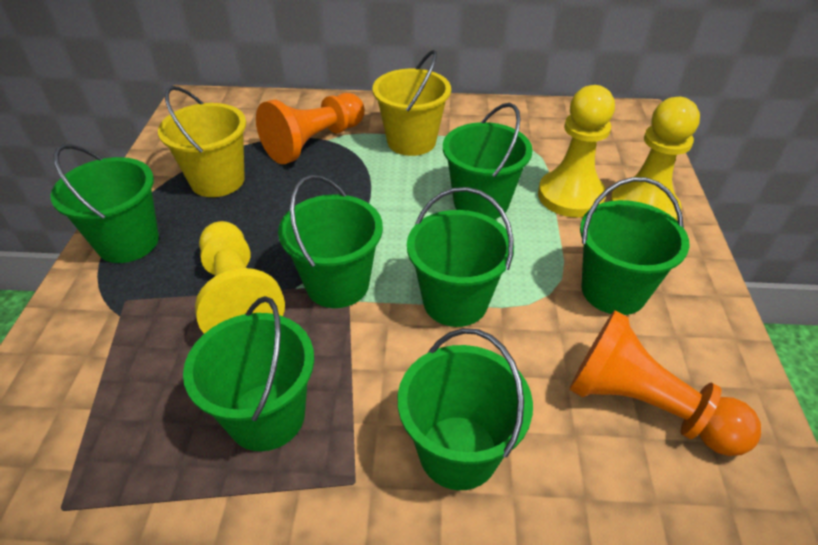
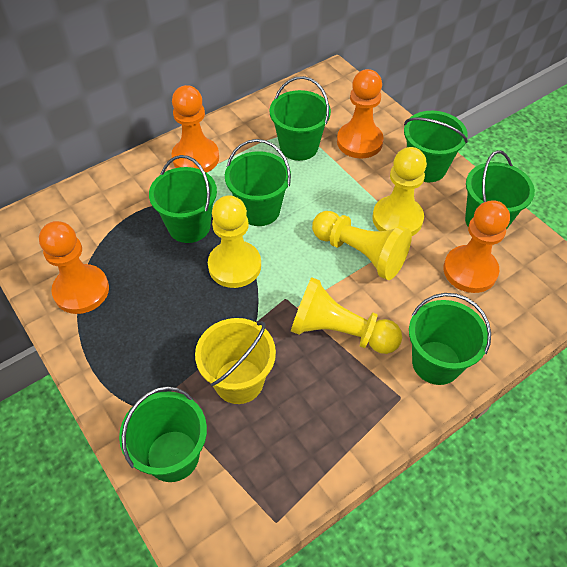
orange pawn: [256,93,365,164] [569,310,761,456] = 2 -> [39,221,109,314] [171,85,219,173] [337,69,384,159] [443,200,510,293] = 4
yellow bucket: [158,86,246,197] [372,50,451,156] = 2 -> [195,318,276,404] = 1
yellow pawn: [195,221,285,334] [538,85,615,218] [610,97,700,220] = 3 -> [208,195,261,288] [291,277,402,354] [312,211,412,280] [372,147,427,236] = 4

